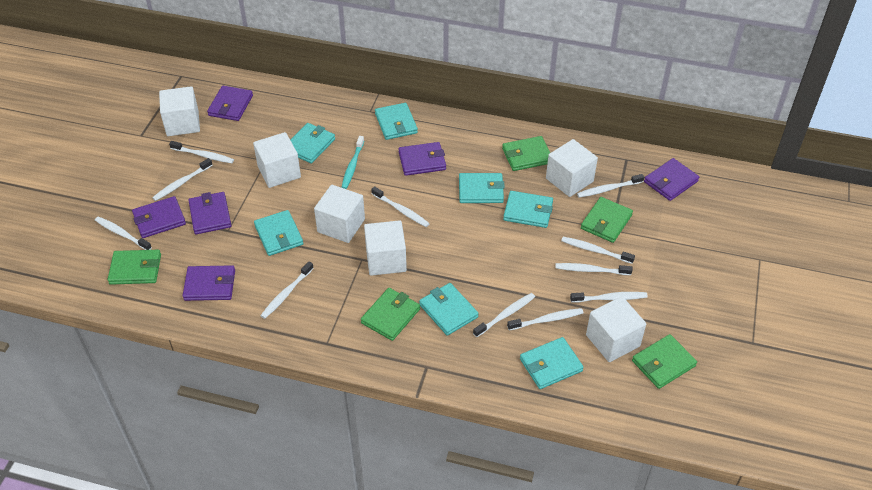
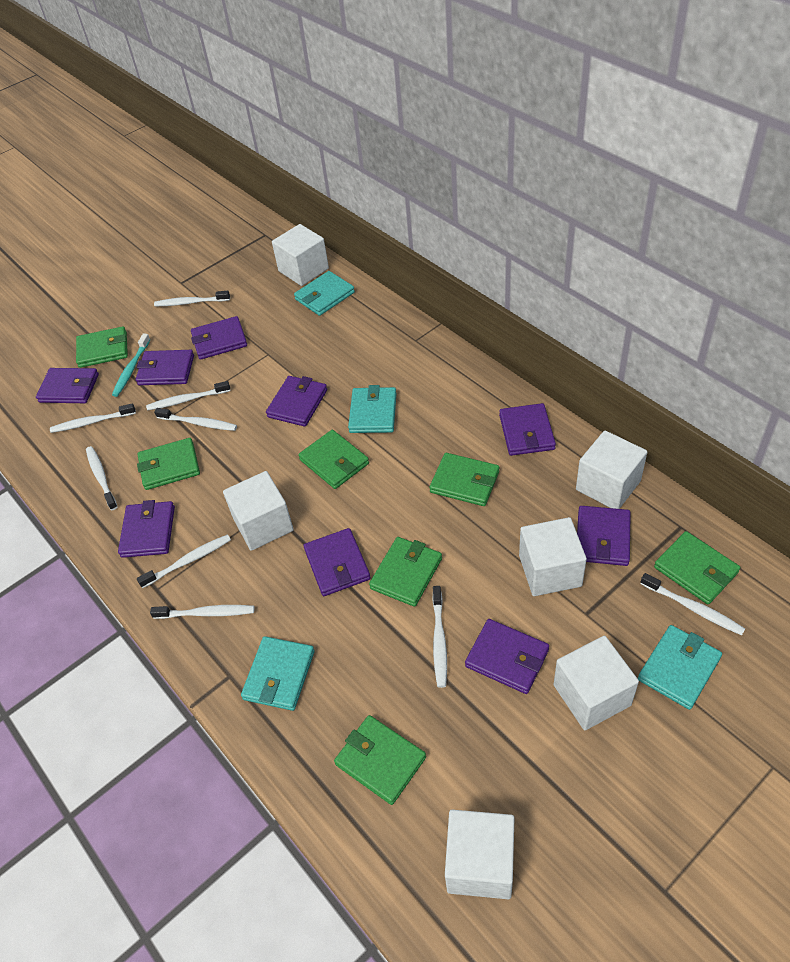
green wallet: [108,250,161,285] [361,288,420,341] [502,136,550,171] [581,197,633,243] [632,334,697,389] = 5 -> [76,326,128,368] [137,438,200,490] [298,430,369,489] [334,715,426,805] [369,537,442,607] [429,453,499,506] [654,531,740,604] = 7
purple wallet: [132,196,186,238] [182,265,235,301] [188,192,232,234] [207,86,253,121] [398,142,446,176] [644,158,699,201] = 6 -> [36,368,99,403] [118,500,175,558] [136,350,194,385] [191,316,247,360] [266,376,327,427] [304,528,371,596] [465,619,549,694] [499,403,556,456] [577,506,631,566] = 9
turquoise wallet: [254,210,303,256] [291,123,335,164] [375,103,418,140] [419,283,479,336] [459,173,505,203] [503,191,553,228] [520,337,584,389] = 7 -> [241,636,315,711] [294,271,355,316] [348,385,397,433] [638,625,722,710] = 4
white toothbrush: [95,217,152,250] [152,158,213,201] [169,141,234,163] [260,262,314,319] [371,186,430,227] [473,293,535,337] [507,308,583,330] [555,263,632,275] [561,237,635,264] [570,292,648,302] [577,174,644,198] = 11 -> [50,403,136,433] [86,446,118,510] [137,534,231,588] [146,381,230,411] [150,605,255,619] [154,291,230,306] [154,408,237,431] [432,586,447,688] [640,573,745,635] = 9

